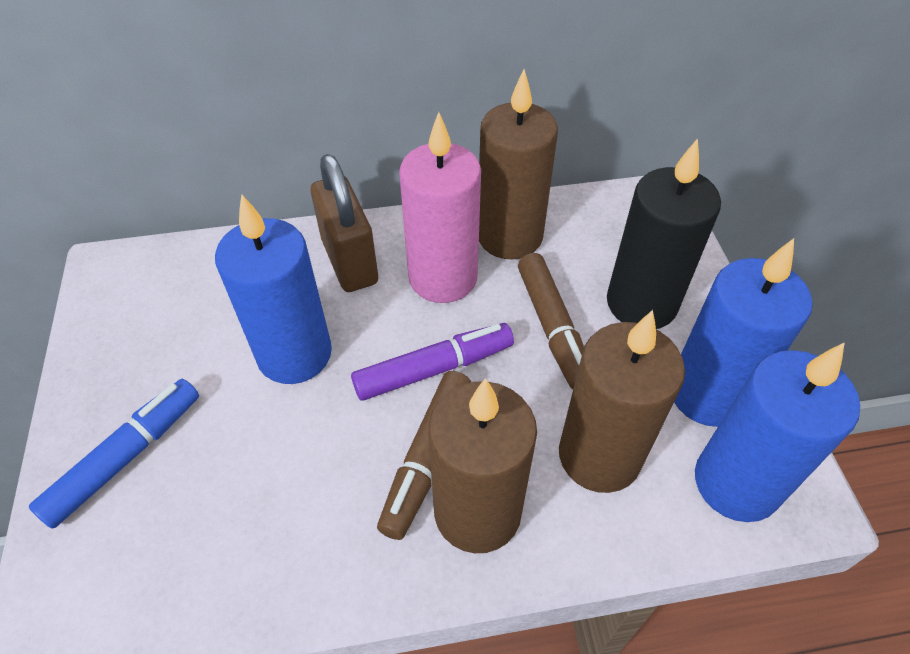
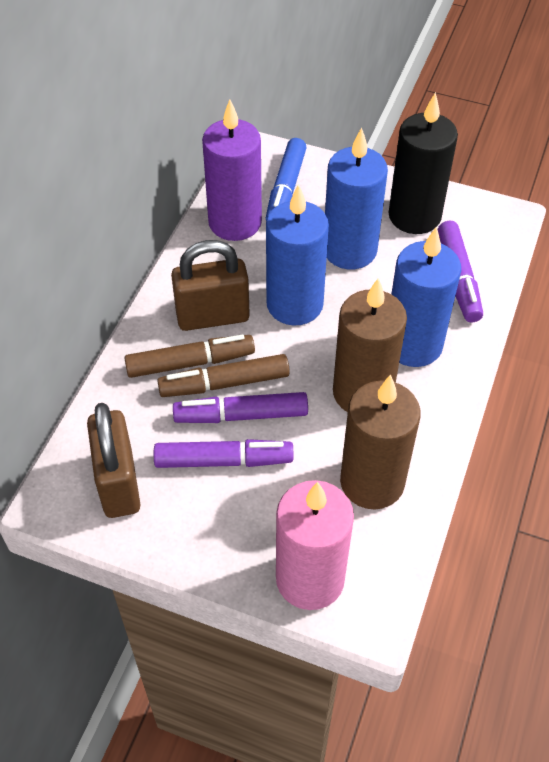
brown candle: [428,378,537,553] [479,69,558,259] [559,310,685,493] = 3 -> [333,278,407,412] [340,374,421,510] = 2
brown padlock: [311,154,378,292] = 1 -> [87,403,141,518] [171,240,250,331] = 2
purple candle: none = 0 -> [202,99,262,241] = 1
purple marker: [351,323,514,401] = 1 -> [154,439,293,468] [173,392,308,423] [438,221,483,322] = 3

